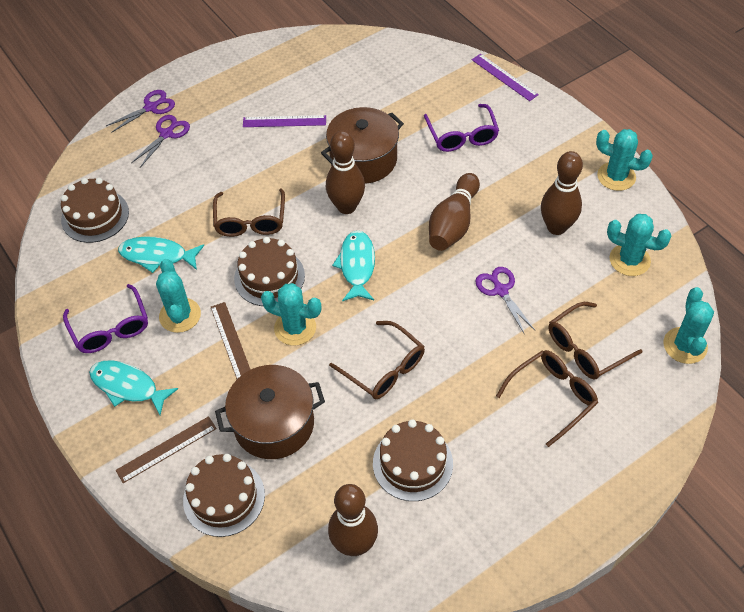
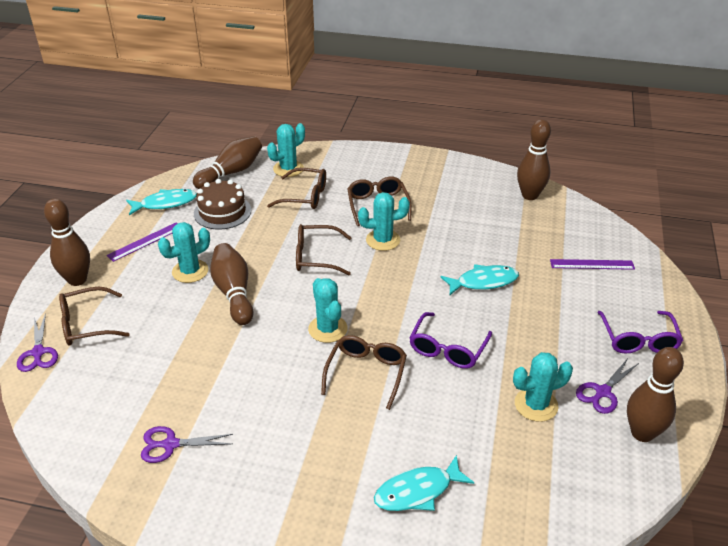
brown bowling pin: [326,131,365,214] [328,484,378,556] [429,173,480,251] [541,151,583,235] = 4 -> [44,199,90,286] [193,136,262,189] [210,243,254,325] [517,119,551,200] [627,347,684,442] = 5
brown cake: [61,178,129,243] [183,454,265,537] [234,237,305,306] [373,420,453,501] = 4 -> [194,179,251,229] = 1
brown glasses: [213,188,285,237] [329,321,425,399] [496,350,598,447] [549,302,642,379] = 4 -> [59,287,130,346] [267,168,326,209] [296,224,352,275] [321,335,407,410] [347,177,412,226] = 5
brown pot: [215,365,325,459] [321,107,404,184] = 2 -> none = 0
brown ruler: [116,416,217,483] [211,302,251,379] = 2 -> none = 0

